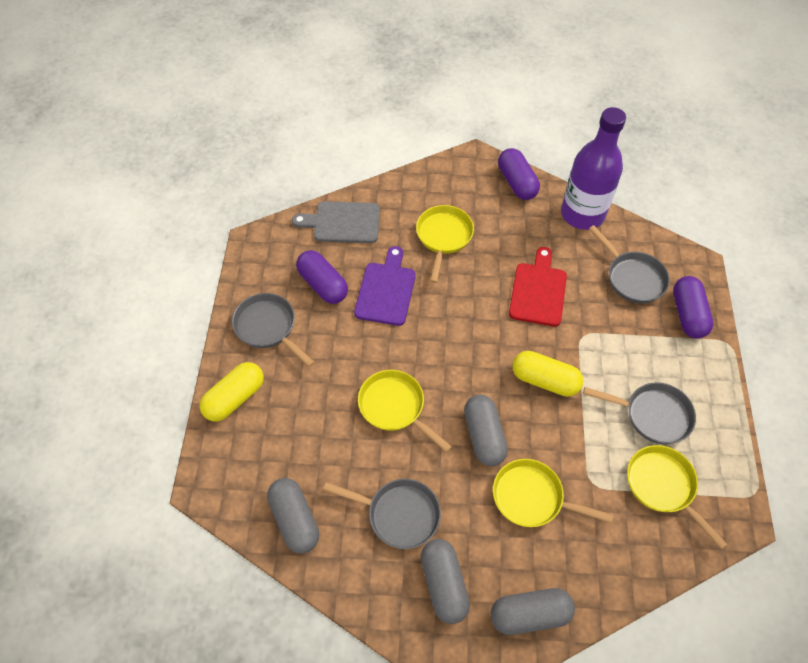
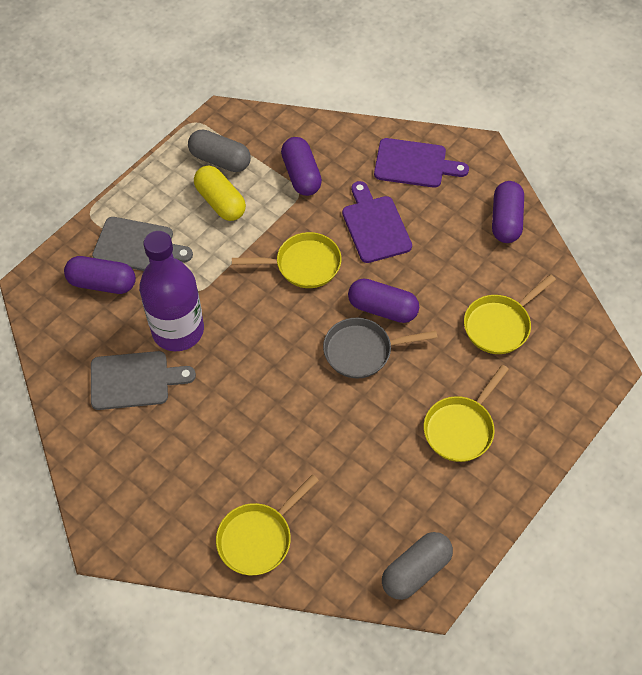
grey capsule: [267,478,319,554] [421,539,470,624] [464,395,508,466] [491,588,575,635] = 4 -> [188,130,251,172] [382,532,453,600] = 2
grey cutting board: [292,201,380,243] = 1 -> [91,351,196,410] [92,217,193,271] = 2
grey pan: [232,293,315,367] [323,479,441,549] [583,382,696,444] [589,225,670,303] = 4 -> [323,318,438,379] = 1
purple capsule: [296,250,348,304] [498,148,540,200] [673,276,714,338] = 3 -> [64,256,136,294] [281,137,322,196] [348,279,419,323] [492,181,524,243] = 4
purple cutting board: [354,246,416,326] = 1 -> [342,181,412,263] [374,138,469,188] = 2
red cutting board: [509,247,567,327] = 1 -> none = 0
yellow capsule: [199,362,264,422] [512,351,583,396] = 2 -> [194,166,246,221] = 1

